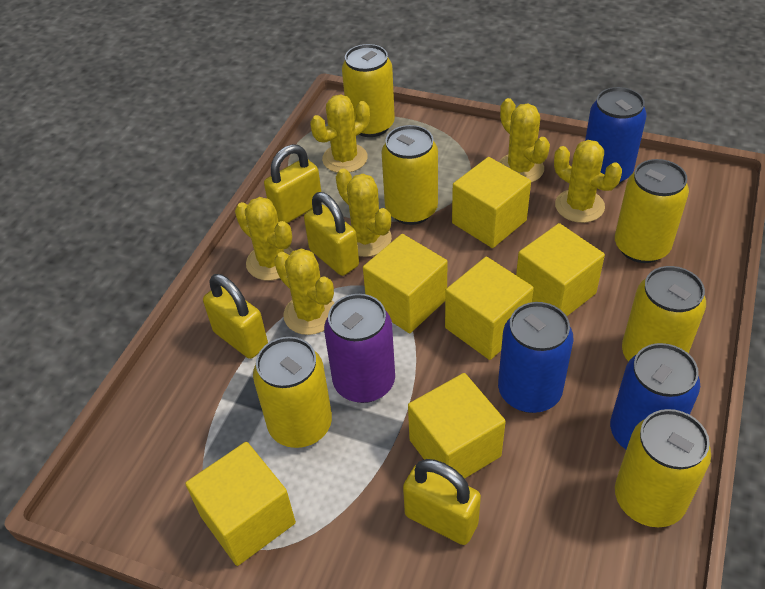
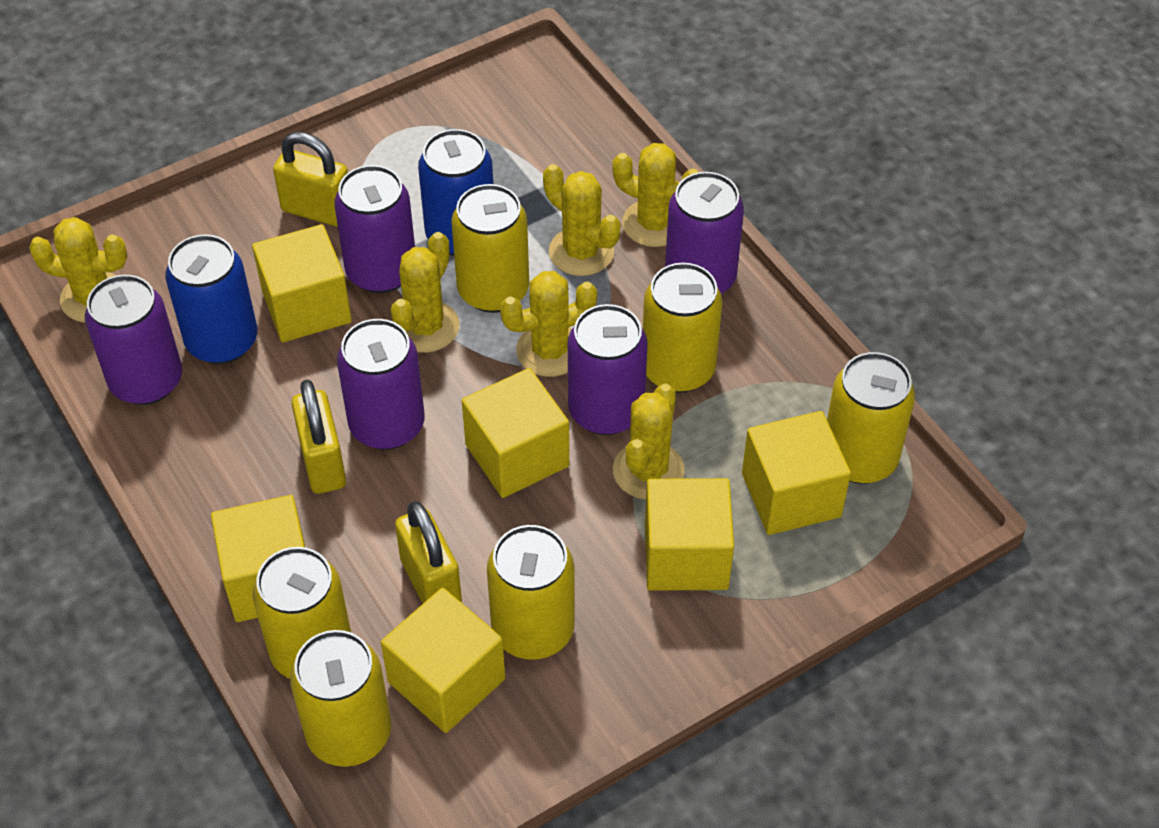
blue can: [498,302,574,413] [585,87,647,184] [610,343,700,449] = 3 -> [165,234,257,364] [418,129,493,256] = 2
purple can: [324,294,395,403] = 1 -> [85,275,182,405] [334,165,415,293] [337,319,425,450] [568,304,648,435] [665,172,744,294] = 5
yellow padlock: [203,274,268,359] [264,144,321,223] [304,192,359,276] [403,459,481,545] = 4 -> [273,132,348,227] [291,380,346,494] [395,501,462,603] = 3

